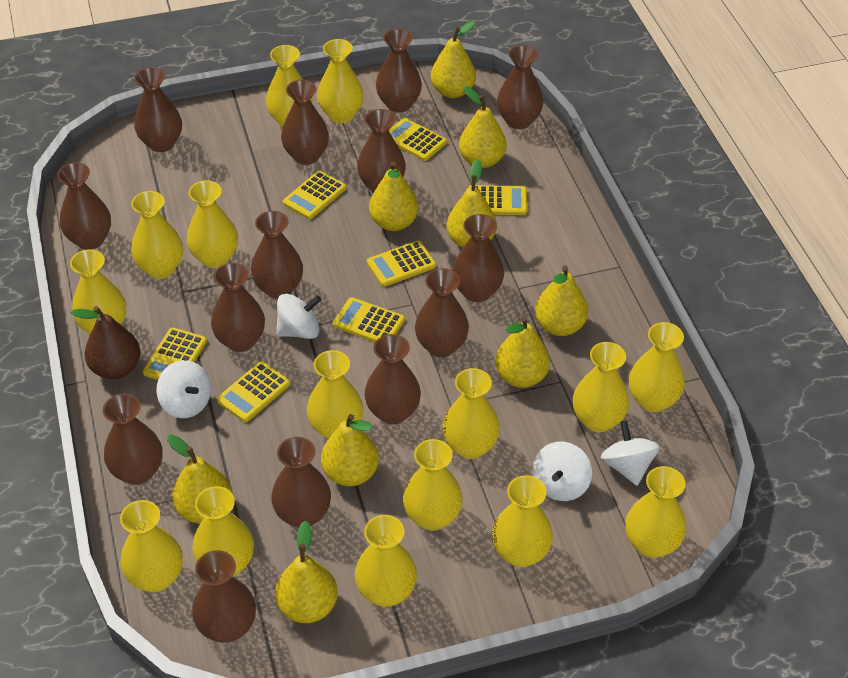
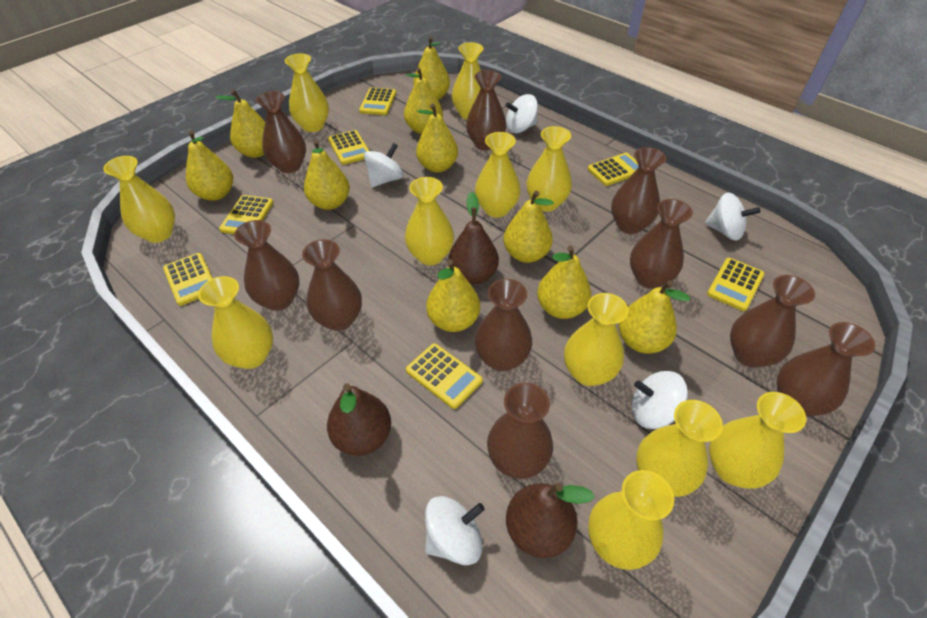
brown pear: [70,306,140,379] = 1 -> [327,383,391,456] [448,191,499,284] [506,483,595,558] = 3
brown vase: [57,162,111,250] [103,394,163,485] [134,67,182,152] [192,550,256,643] [211,263,265,352] [251,211,303,299] [271,437,331,528] [281,80,329,165] [357,109,406,193] [365,334,421,425] [376,29,422,112] [415,268,469,358] [452,214,504,302] [497,45,543,129] = 14 -> [234,220,299,311] [256,91,306,173] [302,239,362,331] [466,70,507,151] [475,279,532,372] [487,383,553,479] [611,147,666,234] [630,199,693,289] [730,275,815,368] [777,322,875,416] = 10
white spinning top: [157,360,211,418] [276,294,321,339] [533,442,592,501] [601,421,660,485] = 4 -> [364,143,404,187] [425,496,485,565] [505,94,538,133] [632,371,688,429] [705,192,760,241] = 5
yellow pear: [167,435,232,524] [275,521,338,623] [321,414,379,486] [369,162,419,231] [431,20,476,98] [447,159,497,248] [459,86,507,168] [495,316,550,388] [535,266,588,336] = 9 -> [186,130,233,201] [215,89,265,158] [304,140,350,210] [404,67,443,134] [413,36,450,100] [416,103,458,173] [426,259,480,332] [503,191,554,263] [537,245,591,319] [619,281,690,354] = 10
yellow vase: [70,249,126,334] [120,500,183,592] [131,191,183,279] [187,180,238,268] [192,486,254,577] [266,45,313,127] [307,350,363,439] [317,39,364,123] [355,515,417,607] [403,439,463,531] [443,368,500,459] [492,475,553,567] [573,342,629,432] [625,466,686,558] [629,322,685,412] = 15 -> [103,156,175,243] [198,276,273,369] [285,53,329,132] [405,177,454,265] [452,42,484,120] [475,132,521,218] [526,126,572,212] [564,293,629,386] [588,470,674,570] [636,400,723,497] [709,392,806,489] = 11

